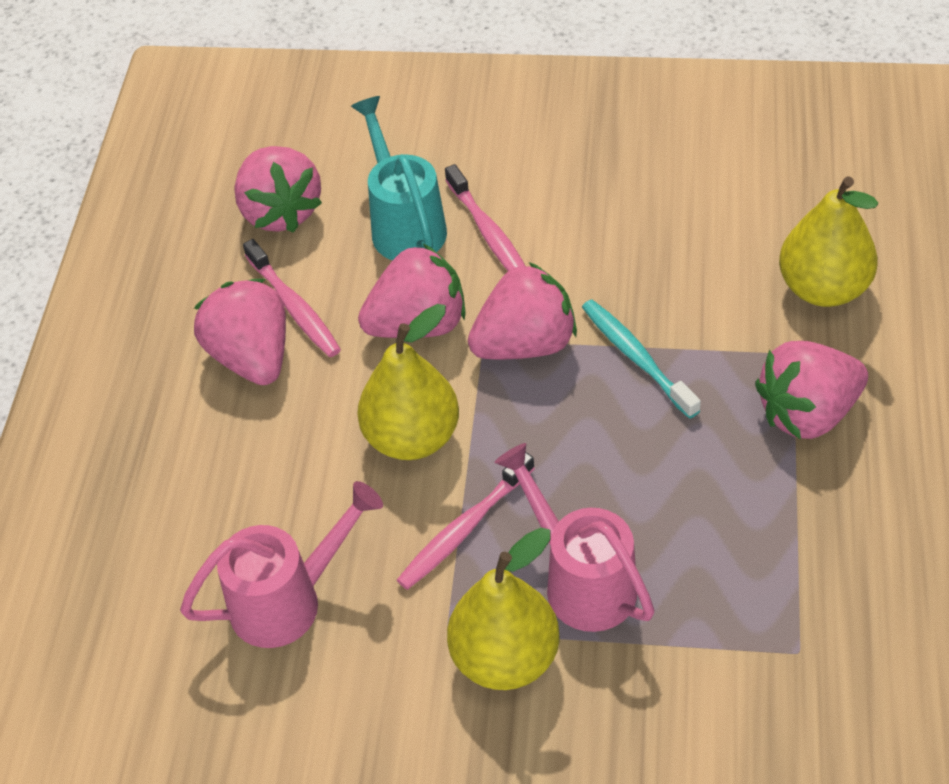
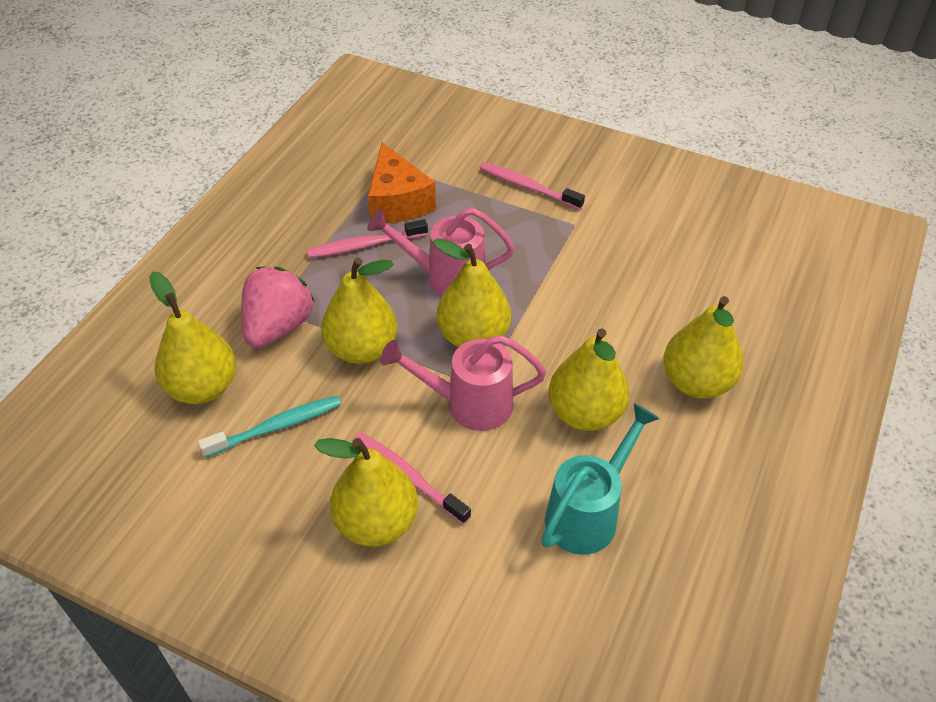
orange cheese: none = 0 -> [368,142,436,223] = 1
pink strawberry: [194,279,286,385] [234,146,322,233] [358,244,466,338] [468,262,577,359] [755,341,868,439] = 5 -> [241,266,315,348] = 1
yellow pear: [358,304,459,460] [447,528,560,690] [779,176,878,307] = 3 -> [149,271,236,404] [314,438,418,547] [321,258,398,364] [433,238,511,347] [548,328,629,431] [663,296,743,399] = 6

